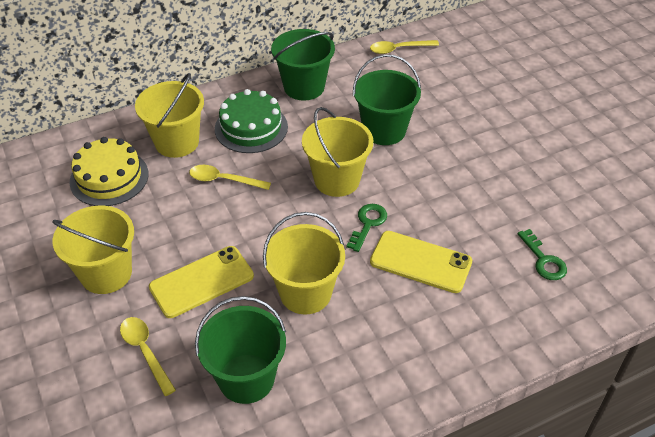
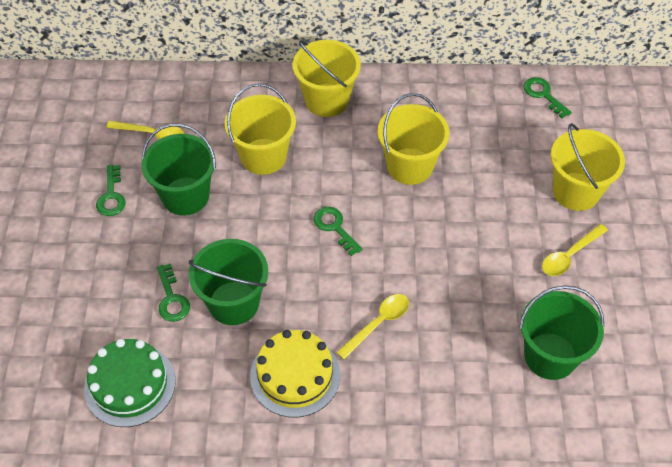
green key: [346,204,387,252] [518,229,567,280] = 2 -> [96,165,125,216] [157,264,190,322] [314,206,363,256] [523,77,572,118] = 4
yellow phone: [149,246,254,318] [370,231,472,293] = 2 -> none = 0

